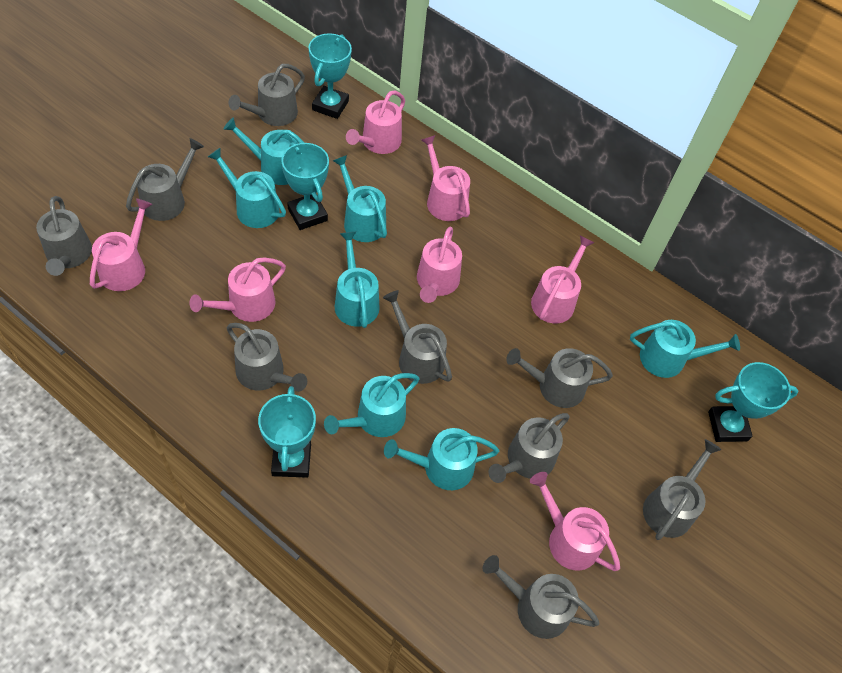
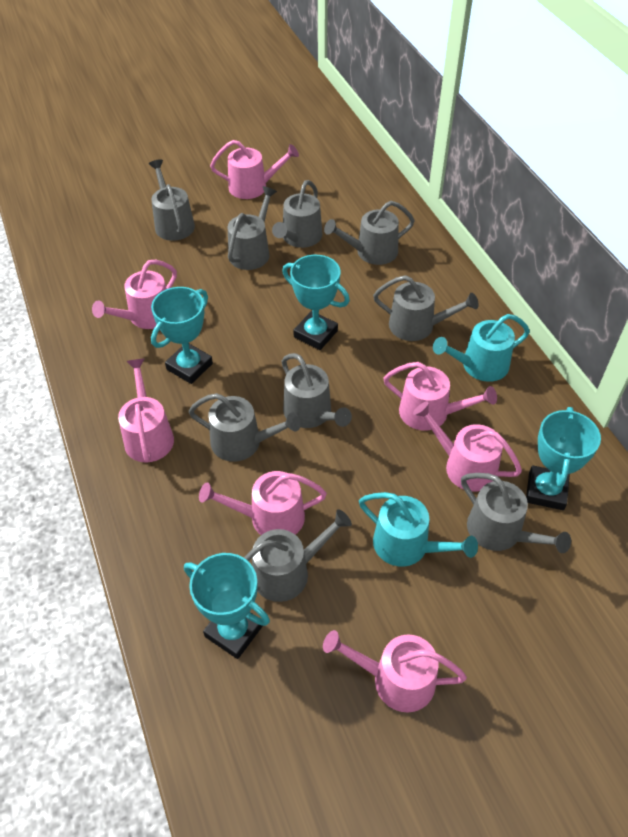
turquoise watering can: [208,148,286,228] [224,117,304,185] [324,373,419,437] [333,155,387,242] [335,232,380,328] [384,428,499,490] [630,320,740,378] = 7 -> [359,492,478,567] [433,314,530,382] = 2

